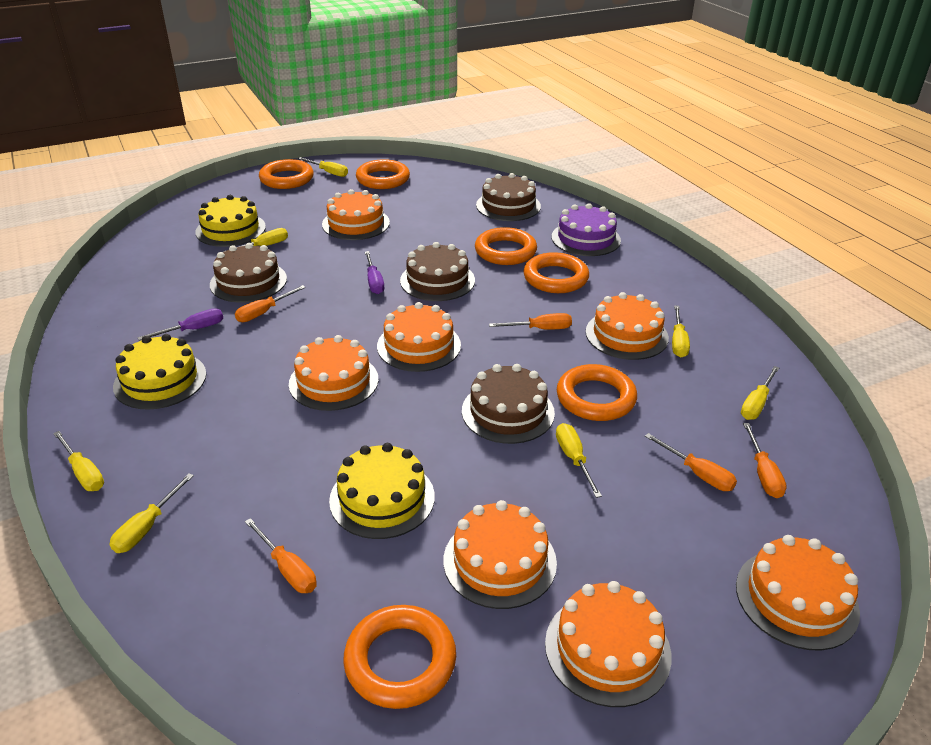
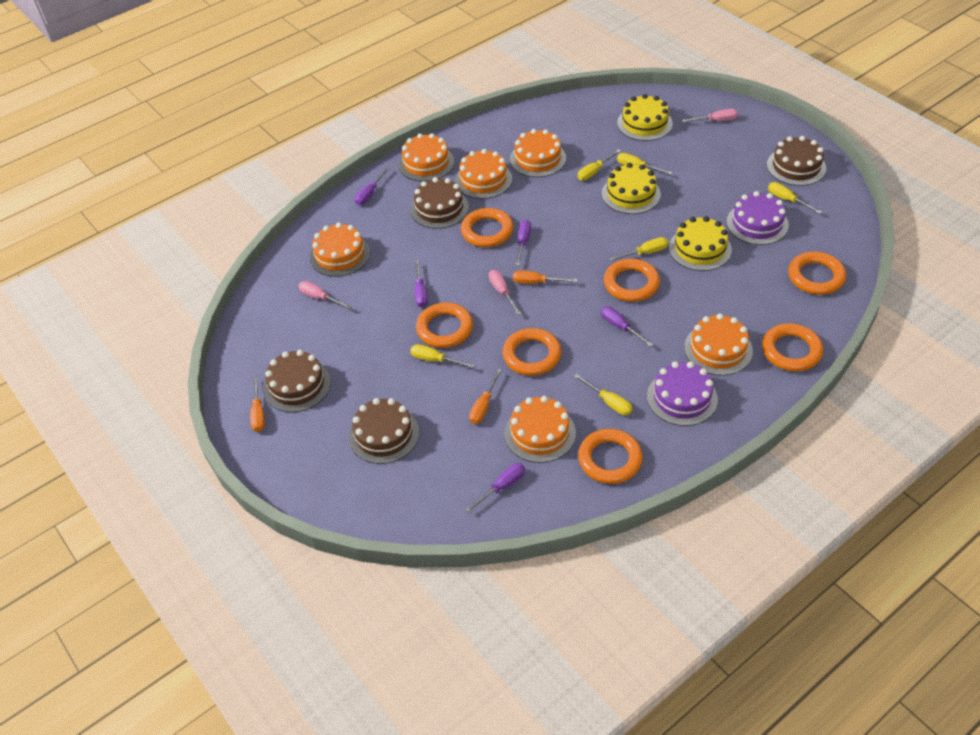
orange cake: [289,335,378,411] [322,189,390,240] [377,302,461,372] [443,500,557,609] [545,581,672,707] [586,292,669,360] [736,535,860,650] = 7 -> [310,223,370,277] [398,133,454,182] [455,149,512,199] [504,396,576,463] [510,129,566,177] [684,314,753,376] = 6
orange ring: [259,159,314,189] [343,605,456,709] [356,159,410,189] [475,227,537,265] [524,252,589,293] [557,364,637,421] = 6 -> [416,302,473,348] [461,208,514,247] [502,328,561,376] [578,429,643,484] [604,259,660,302] [762,323,823,371] [788,252,846,295] = 7
orange screwdriver: [235,285,306,322] [245,518,317,593] [489,313,572,330] [645,433,737,491] [743,423,787,498] = 5 -> [250,375,265,432] [469,369,502,424] [513,271,577,284] = 3
pink screwdriver: none = 0 -> [298,281,352,309] [489,270,521,315] [682,109,738,122] = 3
purple cake: [552,203,621,256] = 1 -> [647,362,718,426] [726,191,789,245] = 2
purple screwdriver: [137,308,223,340] [365,251,384,294] = 2 -> [355,167,390,205] [415,260,428,307] [465,463,525,512] [515,220,531,265] [601,306,653,347] = 5
yellow screwdriver: [53,431,104,491] [110,473,194,553] [223,228,288,252] [298,157,348,177] [556,423,602,498] [672,305,690,358] [741,366,779,420] = 7 -> [410,344,475,368] [574,374,632,415] [577,149,621,180] [610,237,668,261] [617,153,672,175] [768,182,822,214] = 6

